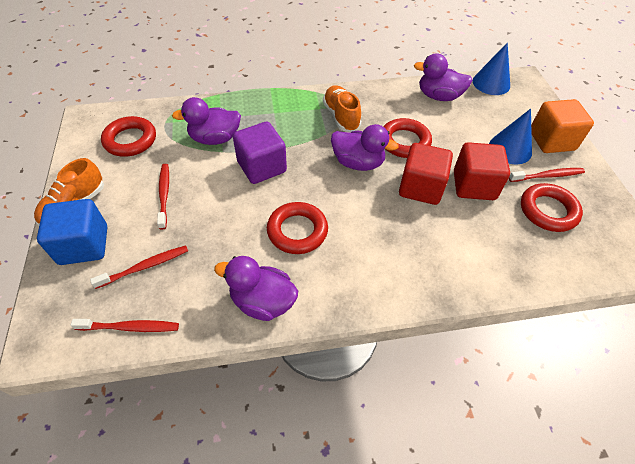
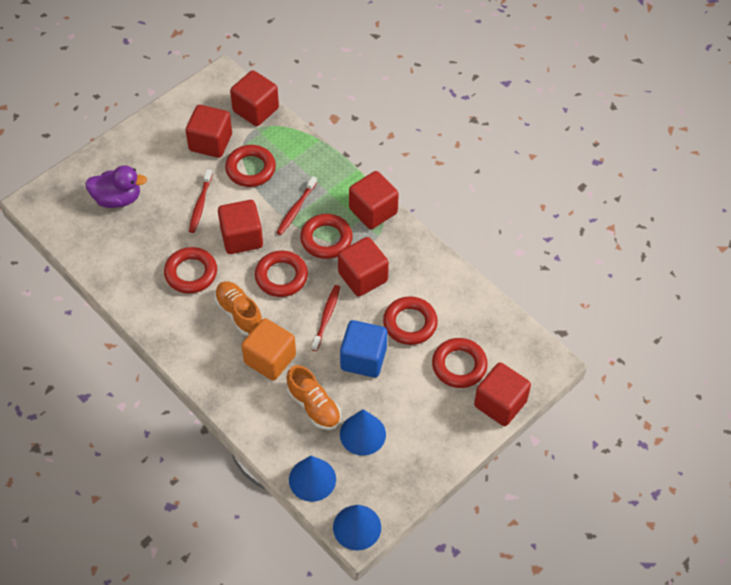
blue cone: [473,43,510,95] [489,109,532,165] = 2 -> [289,456,336,502] [333,505,381,551] [340,409,386,456] = 3
purple cube: [233,122,287,184] = 1 -> none = 0
purple duck: [172,97,241,145] [214,256,298,321] [331,124,399,171] [414,53,472,101] = 4 -> [85,165,147,208] = 1
red cube: [399,143,453,205] [454,142,510,200] = 2 -> [185,105,232,158] [218,200,263,254] [230,70,279,126] [338,237,389,297] [349,171,399,229] [474,363,531,426] = 6
red ring: [101,116,156,157] [267,202,328,254] [383,118,432,158] [521,183,583,232] = 4 -> [164,247,217,294] [225,145,276,187] [255,251,308,297] [300,214,353,259] [383,296,438,345] [432,338,488,388] = 6
red toothbrush: [71,319,179,332] [90,246,188,289] [157,164,169,230] [509,168,585,182] = 4 -> [189,169,212,233] [276,176,317,235] [311,285,340,351] = 3

